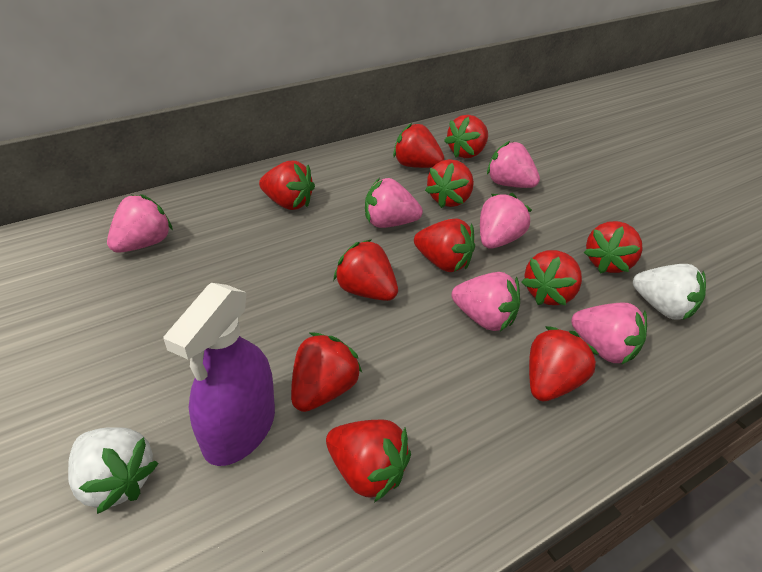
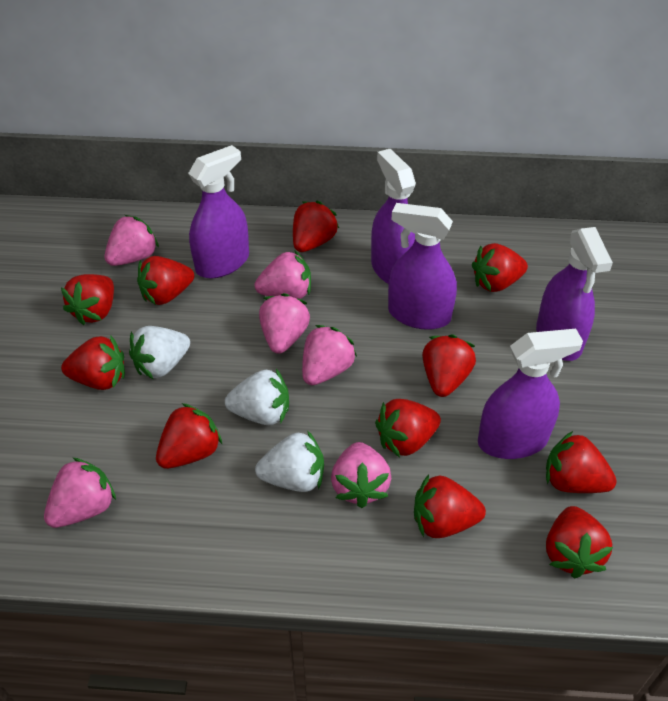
purple spray bottle: [163,283,275,466] = 1 -> [188,145,249,279] [371,149,416,284] [388,203,457,330] [478,329,583,459] [536,227,613,361] = 5
white strawberry: [68,427,158,514] [633,264,706,320] = 2 -> [129,326,190,379] [225,369,289,425] [255,430,324,492] = 3

